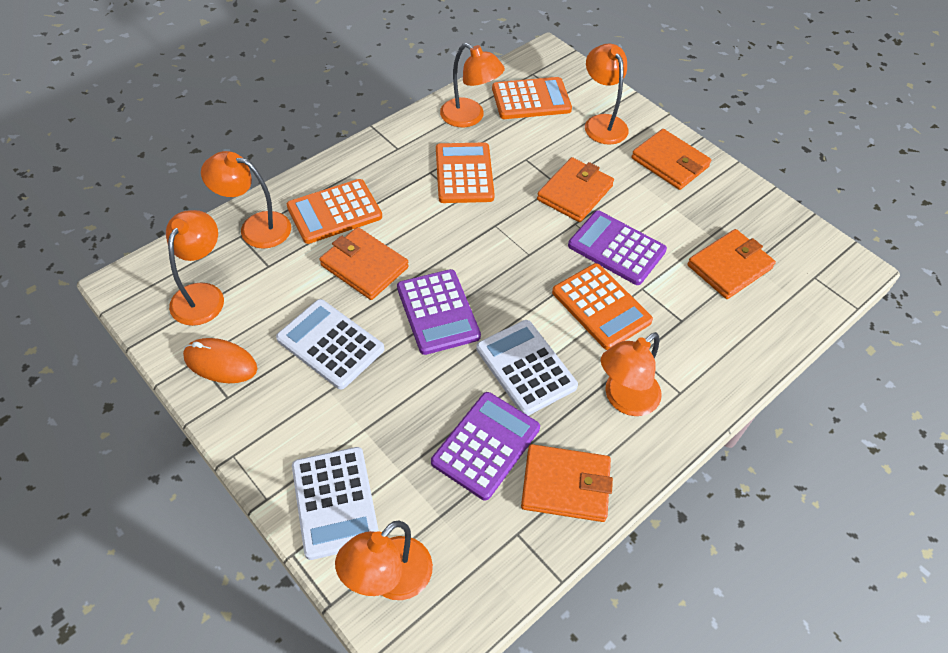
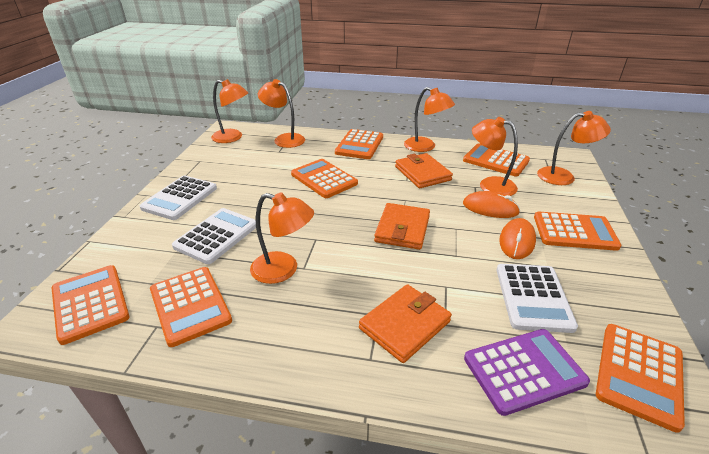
orange calculator: [287,179,382,244] [436,143,495,203] [492,77,572,119] [552,263,653,350] = 4 -> [52,265,130,345] [150,267,232,347] [291,159,358,198] [335,129,383,159] [463,143,530,177] [534,212,622,251] [596,324,685,433] = 7
orange mouse: [183,338,257,383] = 1 -> [463,191,520,218] [499,218,536,259] = 2
orange wallet: [320,227,409,300] [521,444,613,522] [537,157,614,222] [631,129,711,190] [687,229,776,299] = 5 -> [359,284,452,363] [374,203,430,250] [395,153,453,188] = 3
purple calculator: [397,269,481,355] [431,392,540,500] [568,211,667,285] = 3 -> [464,329,590,416] = 1

